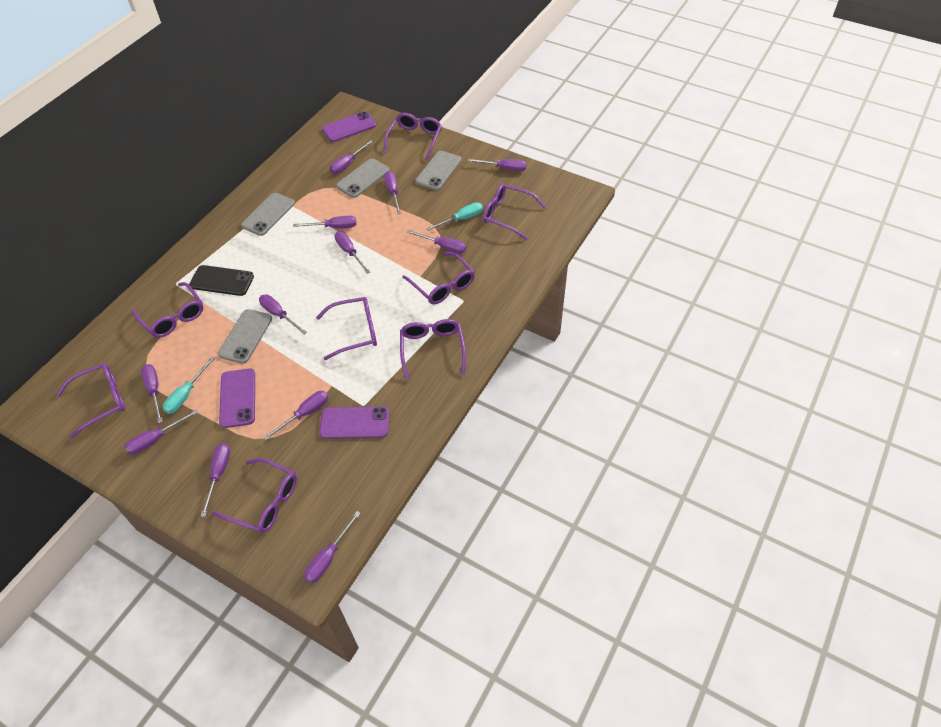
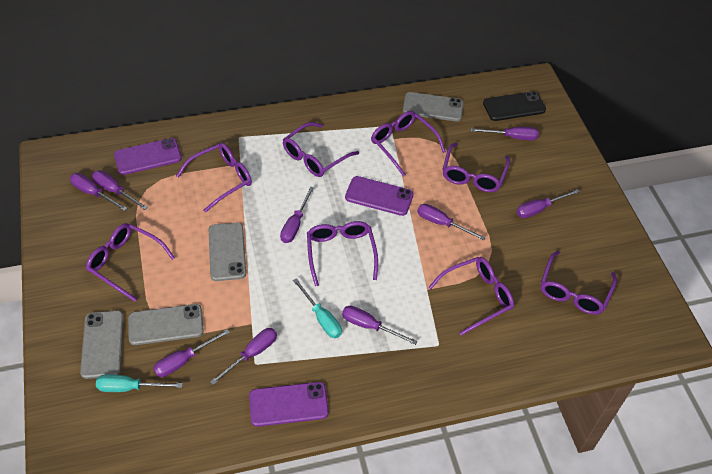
purple screwdriver: [125,409,199,455] [141,364,163,423] [201,443,230,517] [259,294,307,334] [263,391,329,440] [293,216,357,228] [304,511,361,583] [330,140,373,174] [335,231,370,274] [384,171,401,214] [407,230,466,254] [468,159,527,172] = 12 -> [70,173,128,211] [92,170,148,210] [153,329,230,377] [210,328,277,385] [280,187,314,243] [342,306,417,345] [417,204,485,241] [471,127,539,140] [516,189,579,218] = 9

